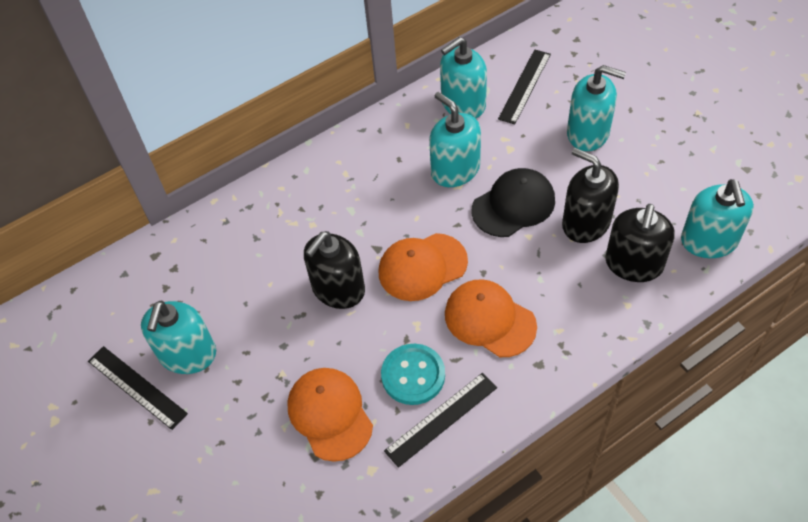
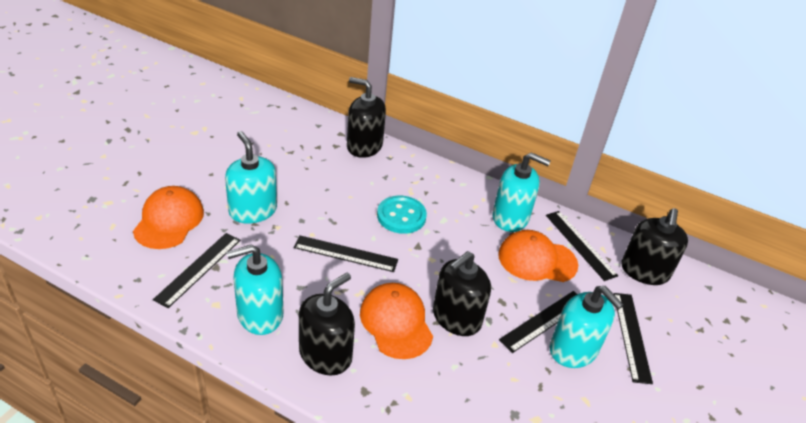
black cap: [472,168,555,237] = 1 -> none = 0
black ruler: [88,346,188,430] [384,373,497,468] [498,49,551,124] = 3 -> [153,233,240,308] [294,235,398,272] [499,291,577,353] [546,211,618,281] [614,293,653,384] = 5
black soap dispenser: [304,231,365,309] [562,148,619,243] [605,204,674,282] = 3 -> [299,273,355,375] [347,77,386,158] [433,251,491,336] [622,208,688,285] = 4
turquoise soap dispenser: [141,300,216,374] [429,92,481,187] [440,37,487,119] [567,65,626,151] [681,179,754,258] = 5 -> [225,131,277,224] [226,244,283,335] [492,152,551,232] [550,286,624,368] = 4

